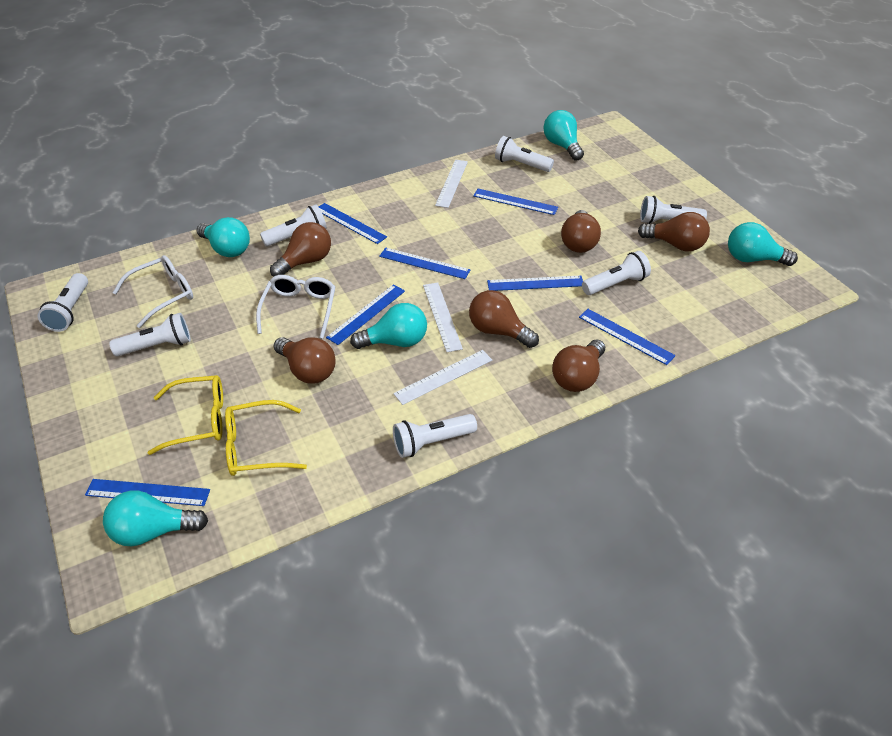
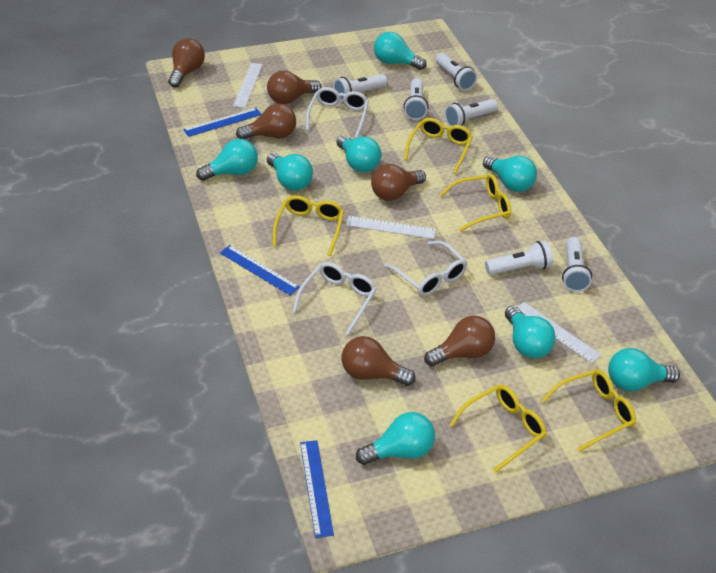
blue ruler: [85,479,210,506] [319,203,387,244] [326,284,405,345] [379,247,470,279] [473,189,558,215] [487,275,583,291] [579,309,676,365] = 7 -> [183,108,261,137] [220,245,300,295] [300,440,334,538] = 3
turquoise light bulb: [103,491,208,546] [197,217,250,257] [350,303,427,349] [543,110,584,161] [728,222,798,266] = 5 -> [196,139,258,181] [267,153,313,191] [336,135,381,172] [356,412,435,465] [374,32,427,70] [483,156,537,192] [505,306,556,358] [608,348,680,392] = 8
white flashlight: [38,273,88,332] [109,313,191,356] [260,204,327,246] [393,414,477,458] [495,136,554,172] [582,251,651,295] [640,196,707,224] = 7 -> [333,74,387,101] [404,78,429,120] [435,53,477,90] [444,99,498,127] [485,241,553,275] [562,237,592,292] = 6
white glasses: [113,255,193,328] [256,275,335,339] = 2 -> [292,262,377,335] [306,87,369,138] [384,241,468,296] = 3
yellow glasses: [148,375,223,455] [225,400,307,476] = 2 -> [273,195,344,256] [404,118,473,174] [440,174,511,232] [449,385,547,473] [541,370,636,452] = 5

